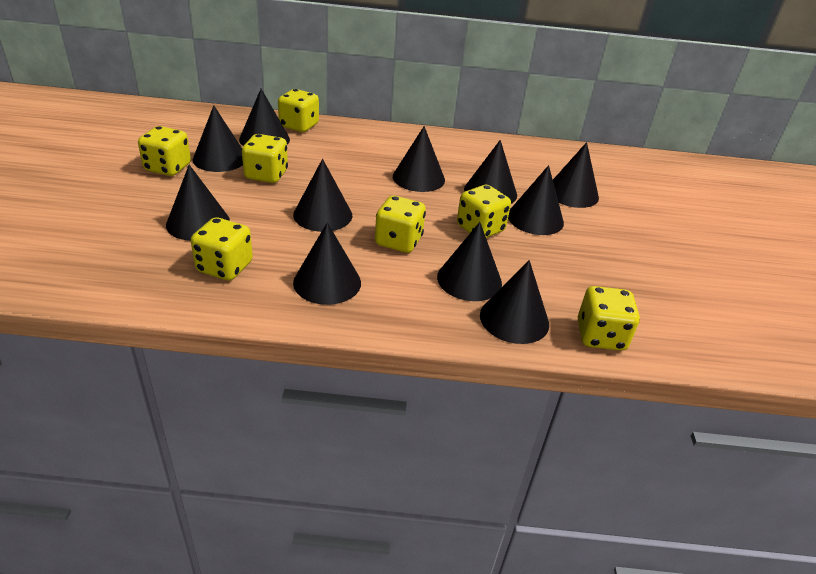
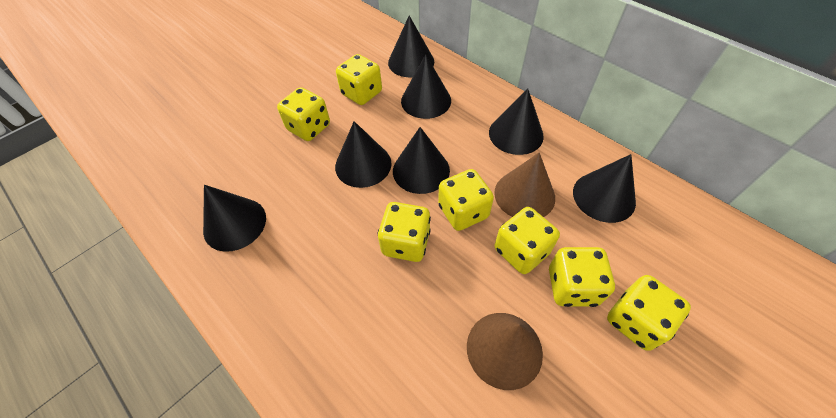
black cone: [166,165,230,241] [193,105,243,172] [239,89,290,146] [293,159,352,232] [293,223,361,305] [393,126,445,192] [437,222,502,301] [464,140,517,204] [480,260,549,344] [508,165,564,235] [553,142,599,208] = 11 -> [203,185,266,252] [335,121,392,188] [388,16,434,78] [393,127,450,194] [401,54,451,119] [489,88,544,155] [573,154,636,223] = 7
brown cone: none = 0 -> [467,313,543,390] [494,153,555,217] = 2

